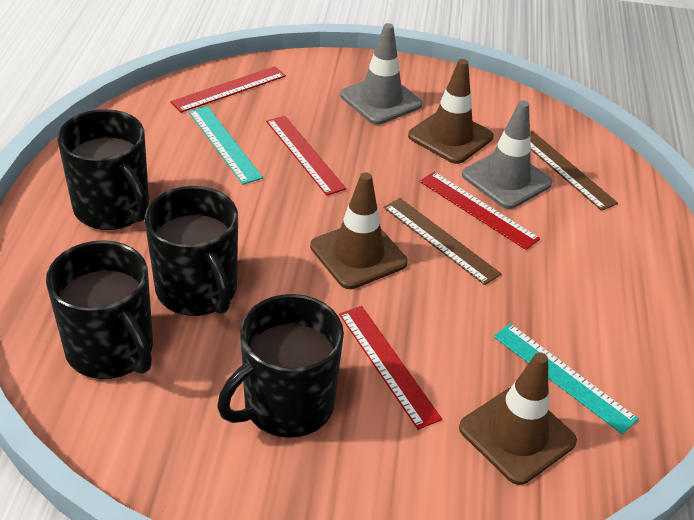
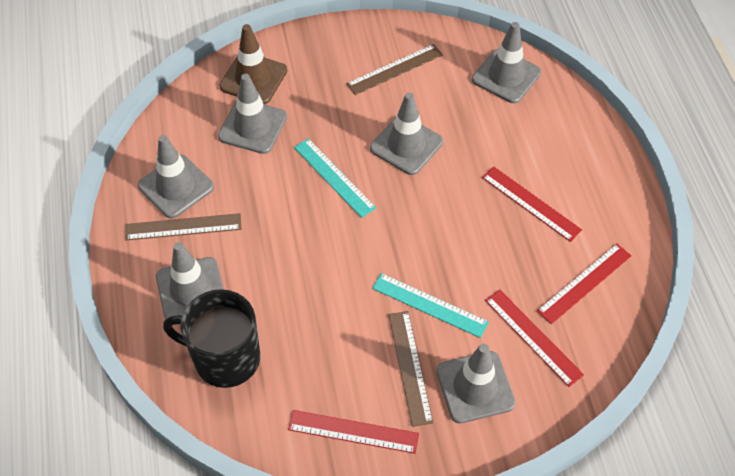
black mug: [46,240,153,379] [57,109,149,230] [144,186,238,316] [217,294,344,438] = 4 -> [163,289,260,388] = 1
brown ruler: [384,198,501,285] [530,131,618,211] = 2 -> [126,213,241,240] [346,44,443,95] [389,311,433,427] = 3
brown traffic cone: [310,172,408,289] [408,59,493,164] [459,352,577,485] = 3 -> [219,24,287,104] = 1
grey traffic cone: [340,23,422,125] [462,100,552,209] = 2 -> [138,135,214,218] [156,242,224,319] [218,74,287,154] [370,93,443,175] [436,344,516,423] [472,22,541,103] = 6

